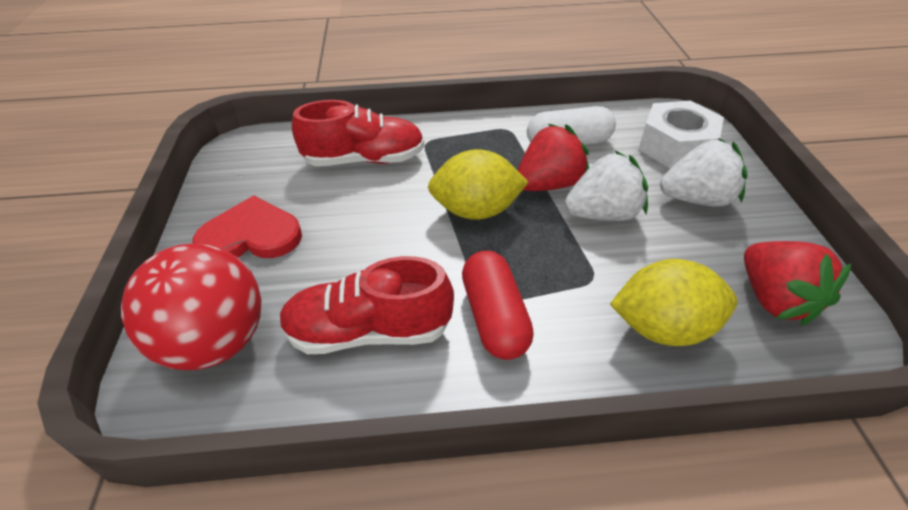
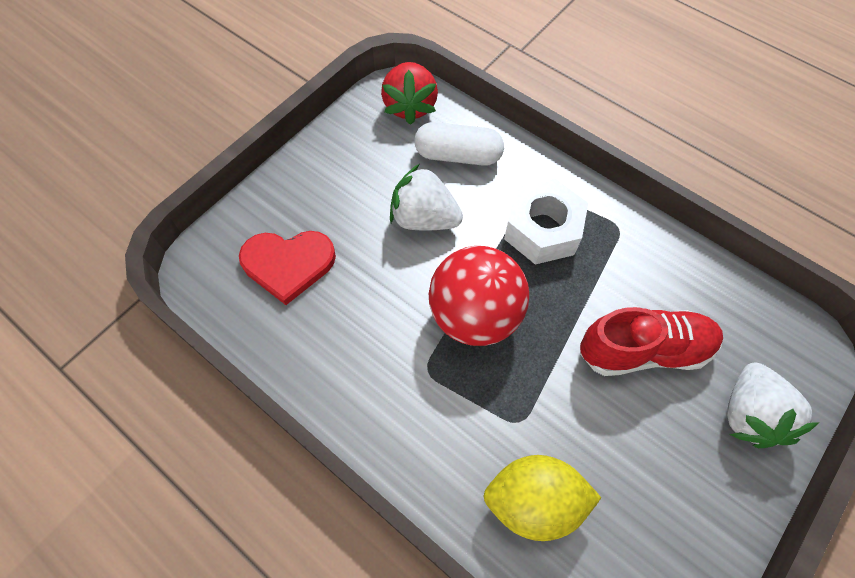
red capsule: [462,251,534,360] = 1 -> none = 0
red shoe: [279,256,454,354] [292,100,425,166] = 2 -> [580,307,723,376] = 1
red strawberry: [518,124,589,191] [744,241,852,326] = 2 -> [381,62,438,125] = 1
yellow lemon: [428,149,528,220] [610,259,737,346] = 2 -> [483,455,601,541] = 1

